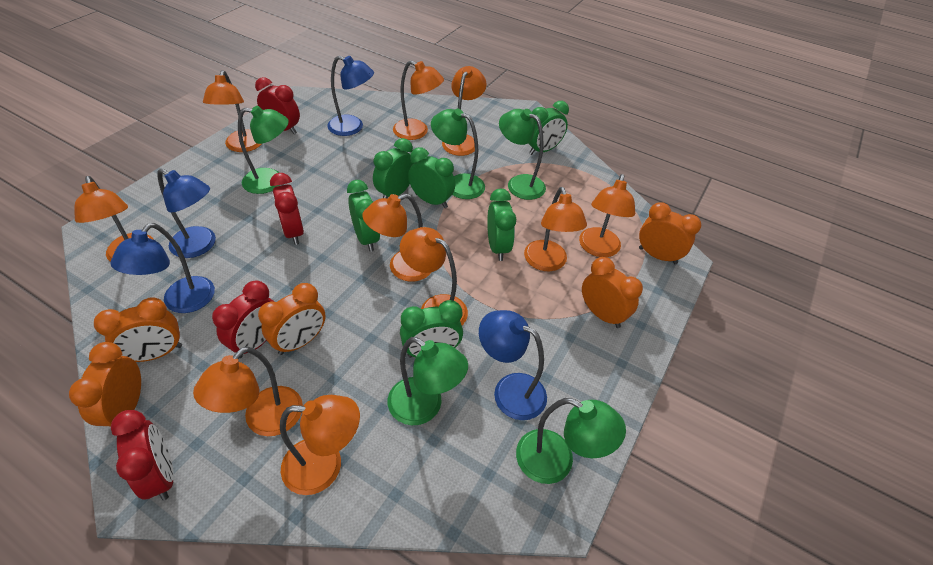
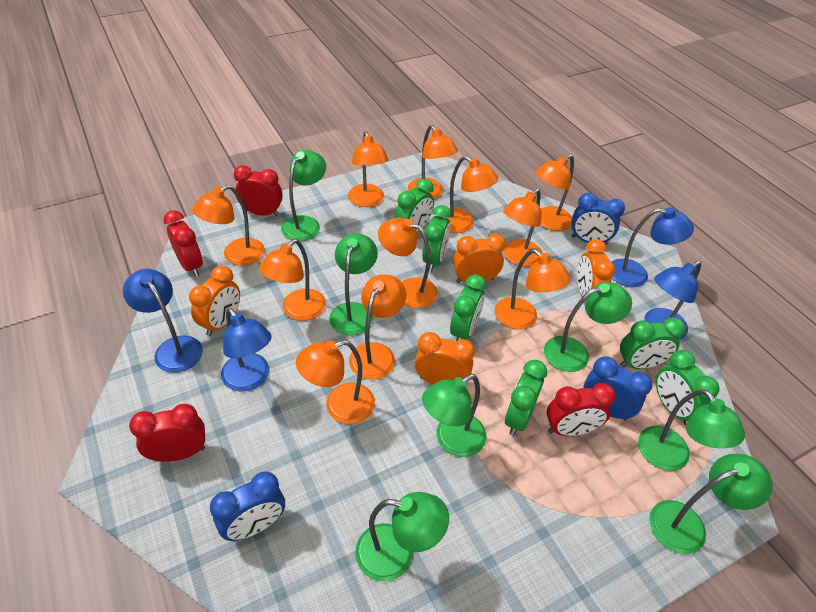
blue clock: none = 0 -> [210,472,285,541] [571,193,625,245] [583,356,653,421] = 3
green lamp: [238,106,289,194] [388,337,468,425] [431,108,485,199] [499,109,546,200] [516,398,626,484] = 5 -> [281,150,326,241] [329,233,378,336] [355,492,449,582] [422,374,486,457] [544,282,632,372] [638,389,745,471] [649,453,773,554] = 7
orange clock: [69,342,141,426] [94,297,182,362] [258,283,326,355] [582,257,643,328] [639,202,701,264] = 5 -> [189,265,240,336] [415,332,475,384] [453,234,506,283] [577,239,615,297] = 4
orange lamp: [74,176,154,262] [193,346,303,436] [203,70,262,152] [280,395,360,495] [362,194,431,282] [393,60,444,140] [400,227,468,325] [442,66,486,156] [524,187,587,271] [579,174,635,257] = 10 -> [192,185,265,266] [259,239,326,321] [296,340,375,424] [348,131,389,207] [349,274,406,380] [378,218,438,308] [408,125,458,199] [439,156,498,233] [494,249,571,330] [503,188,542,267] [535,154,574,231] = 11

